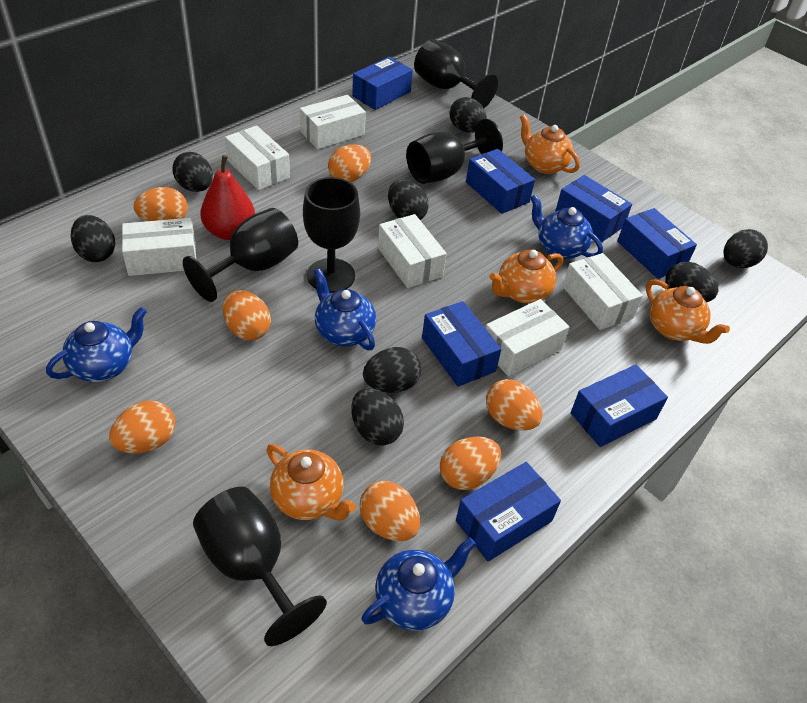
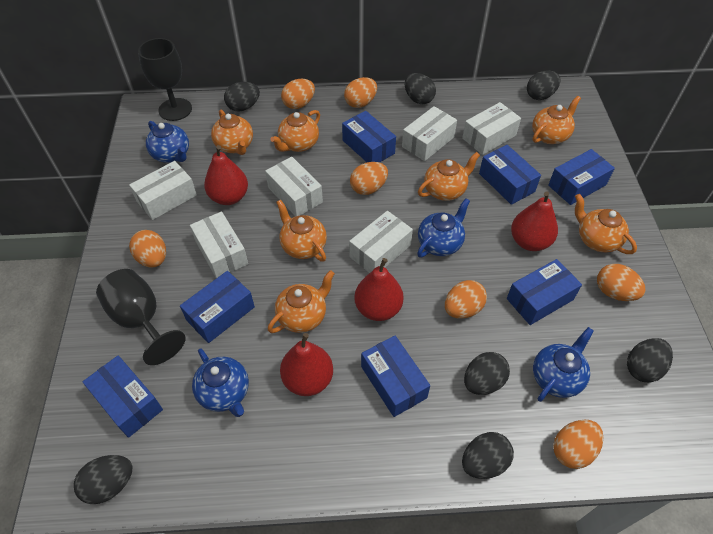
black egg: [71,215,115,262] [172,152,213,192] [351,388,404,445] [363,347,421,393] [388,180,429,220] [449,97,487,133] [665,262,718,302] [724,229,768,268] = 8 -> [74,455,132,504] [224,82,260,112] [405,73,436,104] [462,432,514,479] [464,352,510,395] [527,70,560,100] [627,338,673,383] = 7
black goblet: [183,208,298,302] [193,487,327,646] [303,177,360,293] [406,119,503,184] [414,39,498,108] = 5 -> [96,269,186,365] [138,38,192,121] = 2
orange teapot: [266,444,356,520] [489,250,563,303] [520,114,580,174] [646,279,730,344] = 4 -> [211,110,253,155] [268,270,335,333] [270,110,320,152] [276,200,327,262] [418,152,480,201] [532,96,581,144] [575,194,637,254] = 7
red pear: [200,155,255,240] = 1 -> [204,145,248,205] [280,333,333,396] [354,258,404,321] [511,191,558,251] = 4

